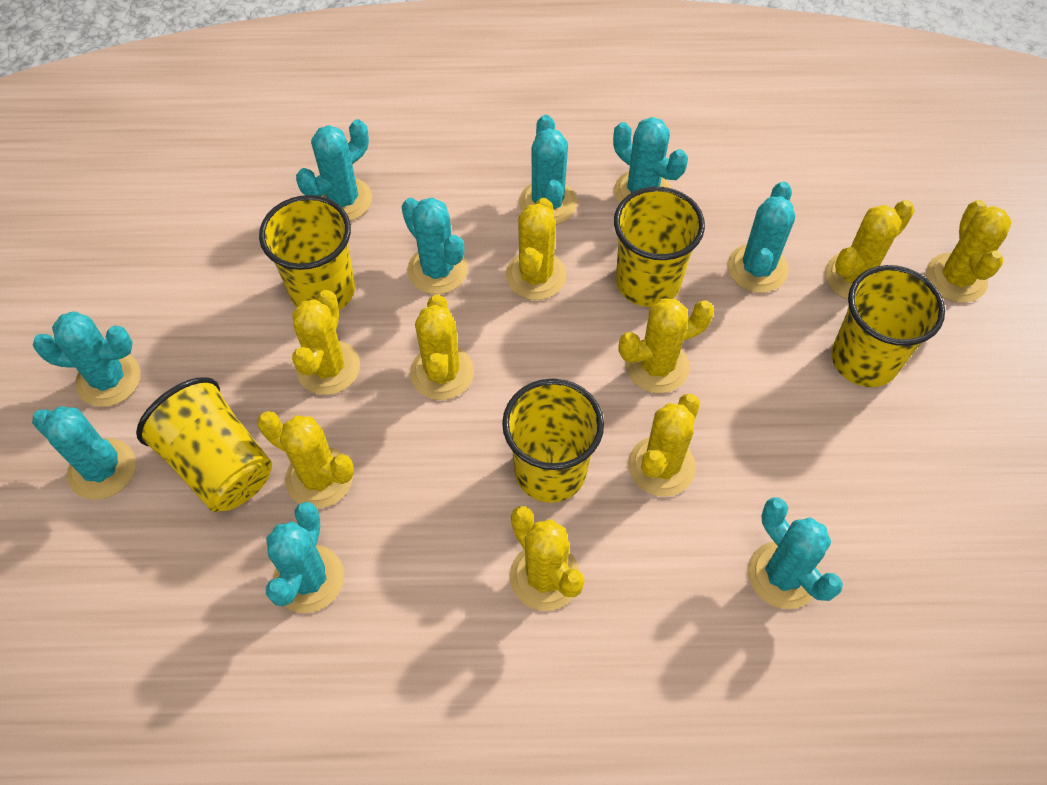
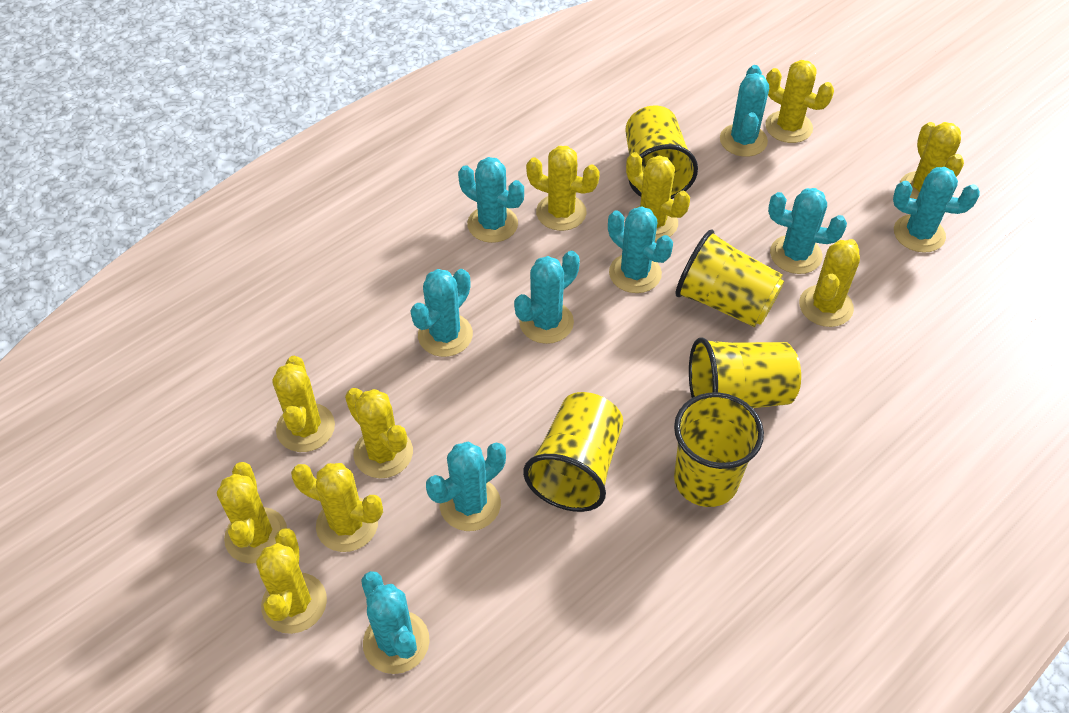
yellow cactus: [257,411,354,509] [292,290,360,395] [410,295,474,400] [506,198,566,300] [510,506,585,611] [619,299,714,393] [628,394,700,497] [825,200,915,299] [926,200,1012,303] = 9 -> [217,462,287,563] [256,528,327,634] [272,356,335,452] [291,463,383,552] [345,388,413,478] [526,146,600,231] [626,152,690,241] [765,60,834,143] [799,239,860,327] [900,122,964,199] = 10

